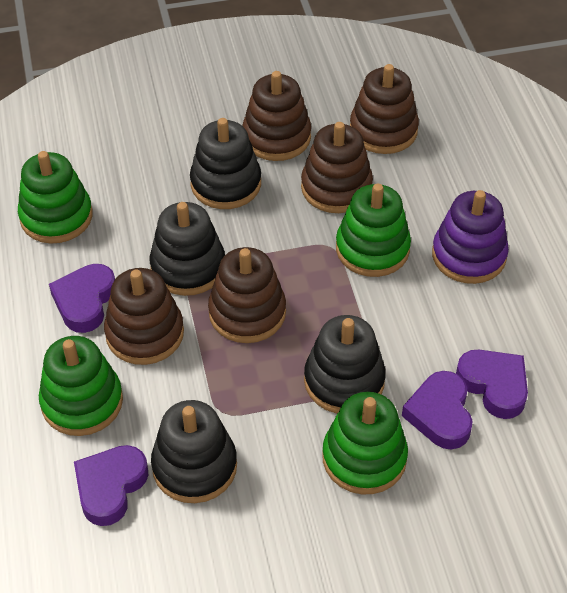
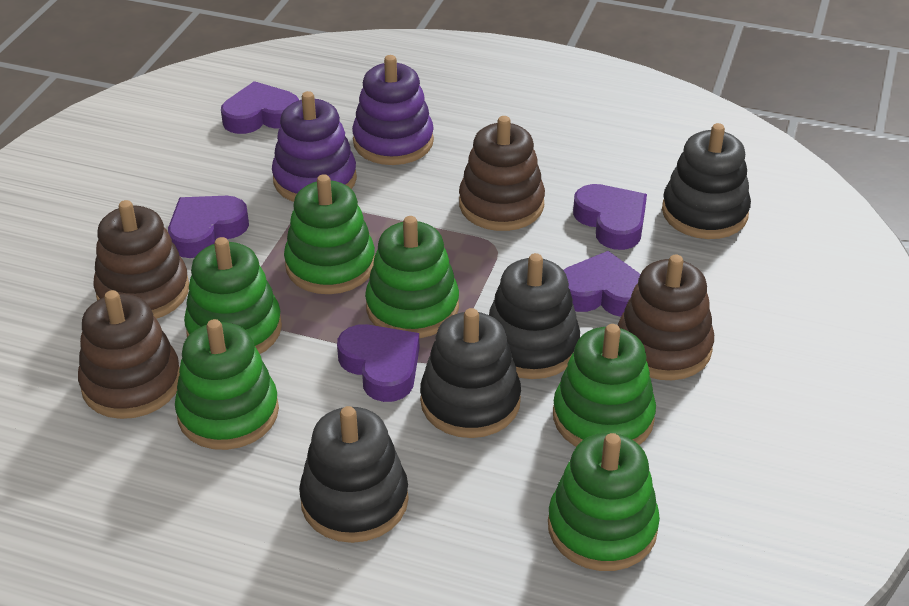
brown stacking toy: [104,268,184,365] [208,247,286,343] [242,71,311,161] [301,122,373,213] [350,64,419,154] = 5 -> [78,290,180,419] [94,200,189,319] [459,116,545,231] [618,255,714,380] = 4
green stacking toy: [18,151,93,244] [39,336,123,436] [322,392,408,494] [336,184,411,277] = 4 -> [175,319,279,450] [184,237,282,354] [284,174,375,294] [365,216,459,338] [548,433,660,571] [553,324,656,447] = 6
purple heart: [49,264,115,333] [74,445,148,526] [402,371,472,449] [456,350,528,419] = 4 -> [168,196,249,258] [221,81,299,134] [337,324,419,402] [564,251,641,317] [573,184,647,250] = 5
purple stacking toy: [432,190,509,284] = 1 -> [272,91,357,202] [352,55,434,165] = 2

